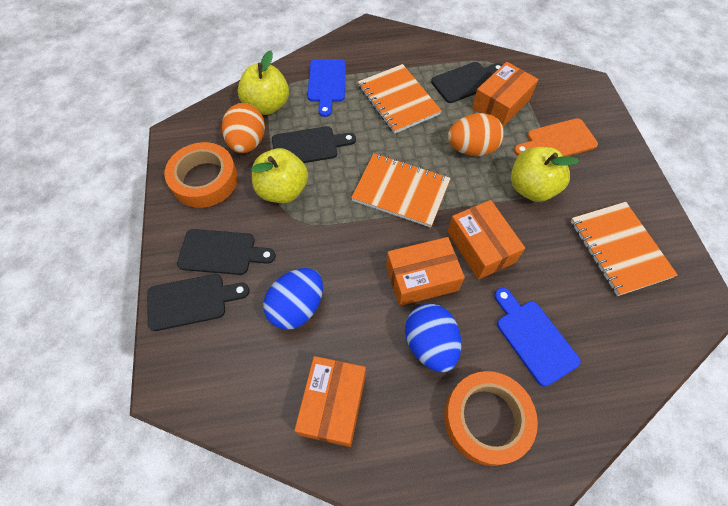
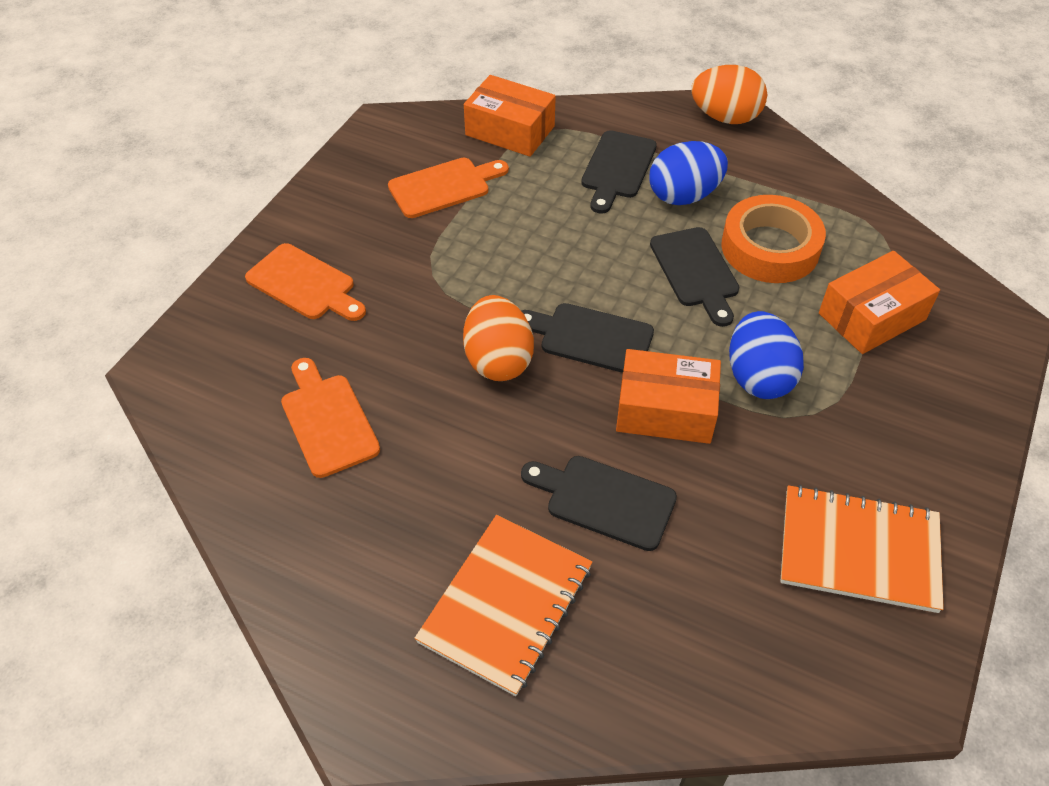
blue cutting board: [307,59,346,117] [494,288,581,387] = 2 -> none = 0
orange box: [294,356,366,447] [386,237,465,306] [447,200,525,280] [472,62,539,126] = 4 -> [464,75,556,157] [616,349,721,444] [819,251,940,354] = 3
orange cutting board: [514,118,598,156] = 1 -> [245,243,366,321] [281,358,380,478] [388,158,509,218] = 3
orange notebook: [351,153,451,228] [358,64,442,134] [570,202,678,296] = 3 -> [414,515,592,696] [780,485,944,613] = 2
orange tape: [165,142,238,208] [444,371,538,466] = 2 -> [721,195,826,283] = 1
yellow apple: [238,51,289,115] [251,148,308,203] [511,147,579,202] = 3 -> none = 0

